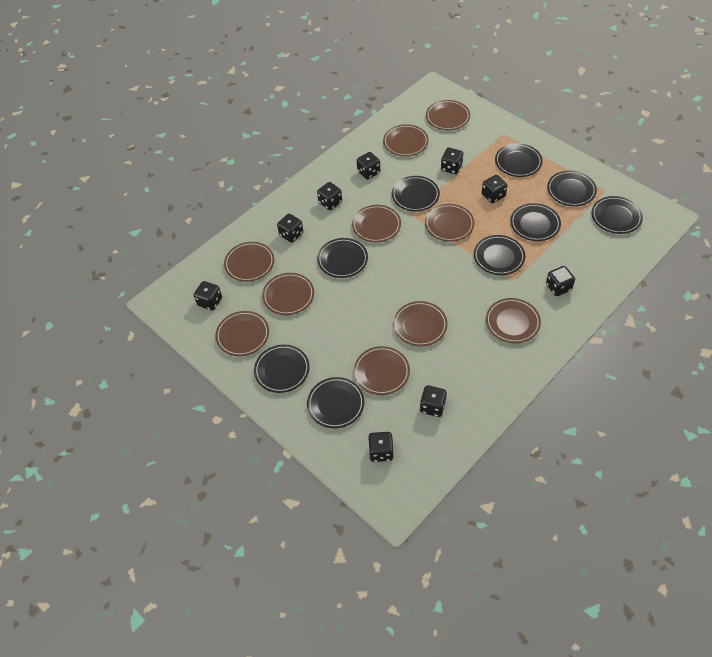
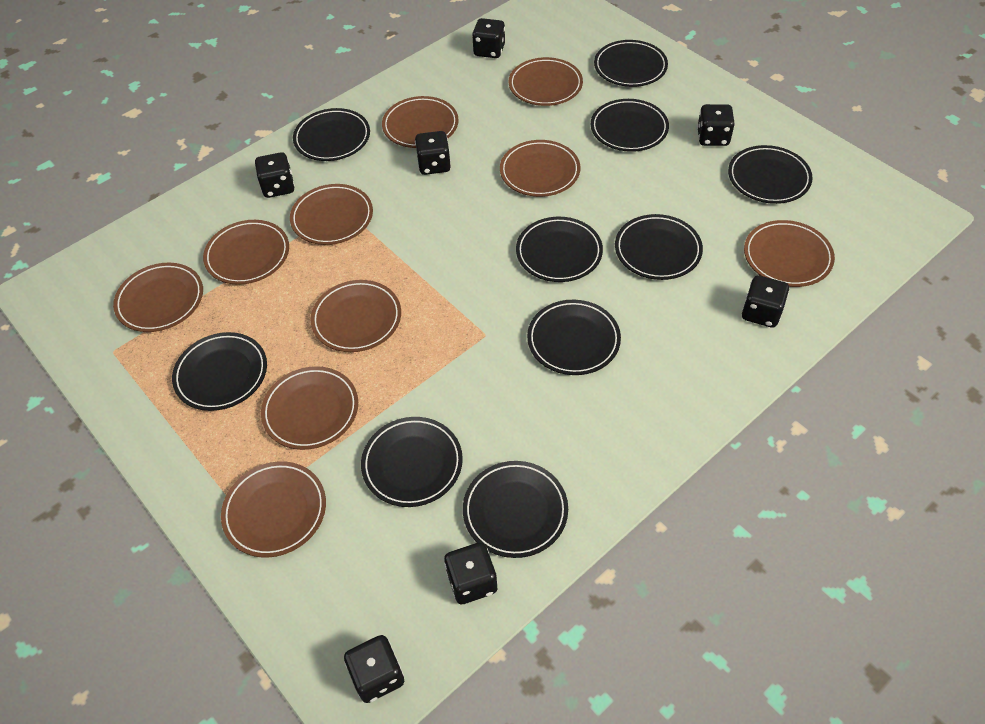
black dice: [194,281,222,311] [277,214,303,243] [317,182,342,210] [357,152,380,180] [368,432,394,462] [420,385,447,417] [441,148,464,174] [482,175,508,203] [546,266,575,296] = 9 -> [255,152,295,198] [344,635,404,703] [415,131,451,175] [444,542,498,604] [472,18,505,58] [697,104,735,146] [742,275,789,328] = 7
black plate: [254,345,310,393] [307,377,364,429] [317,238,368,278] [392,176,440,211] [474,235,525,275] [495,143,543,177] [510,203,561,241] [547,171,597,206] [591,196,643,234] = 9 -> [172,332,267,411] [293,108,370,161] [361,417,463,507] [463,461,568,558] [516,217,603,282] [527,300,621,375] [591,99,669,152] [594,40,668,87] [615,214,703,280] [728,145,813,204] = 10

